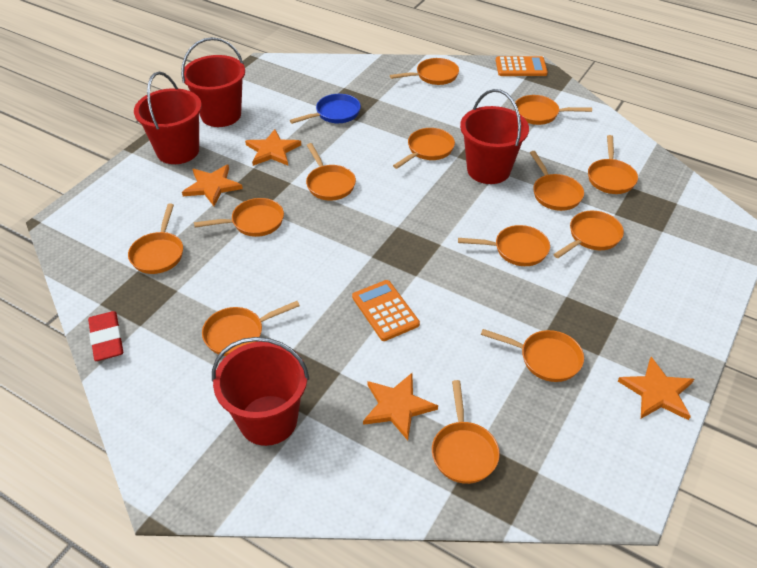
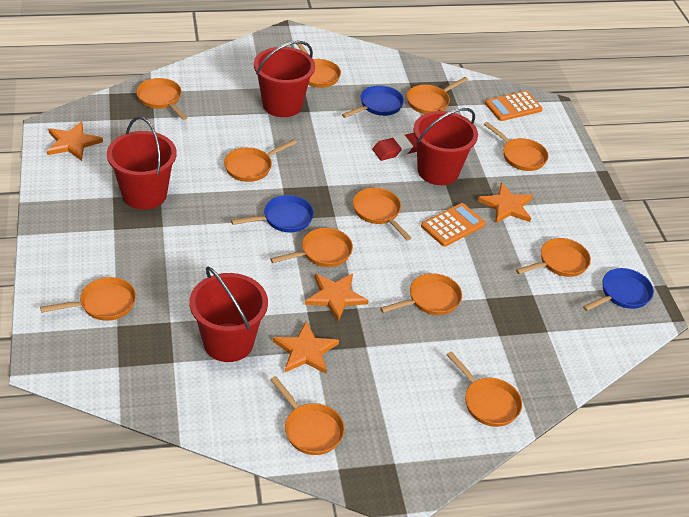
blue pan: [290,94,361,124] = 1 -> [231,195,314,232] [342,85,404,118] [583,268,654,311] = 3
orange pan: [128,204,183,274] [194,198,284,237] [202,301,300,356] [306,143,356,201] [390,58,459,85] [393,128,455,169] [432,380,500,484] [458,225,550,266] [481,329,584,382] [514,95,592,125] [530,151,584,211] [553,211,624,258] [588,135,638,194] = 13 -> [40,277,136,321] [136,78,188,120] [224,139,297,182] [270,228,353,267] [270,376,345,455] [297,40,341,88] [353,188,411,241] [380,273,462,315] [407,77,468,114] [447,351,522,427] [484,122,549,171] [516,238,591,277] = 12

